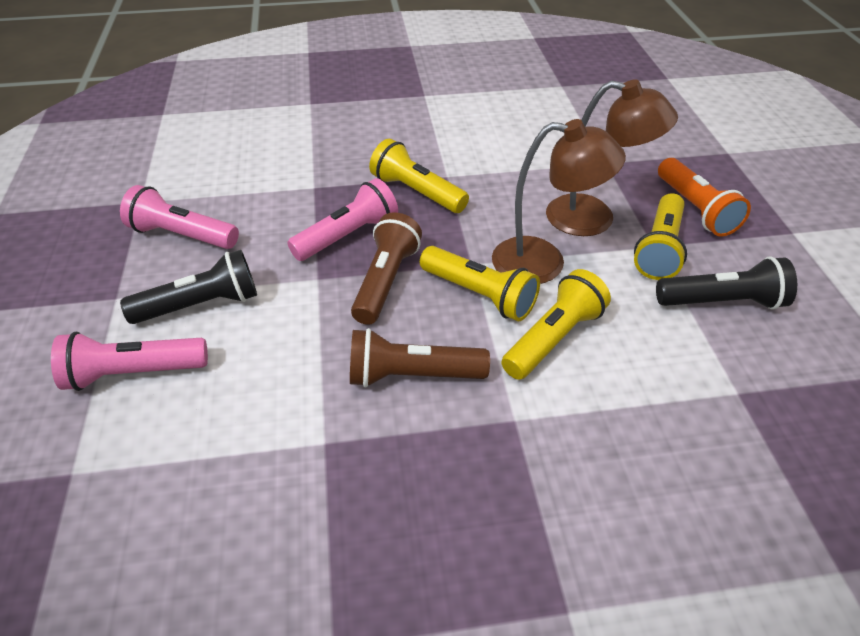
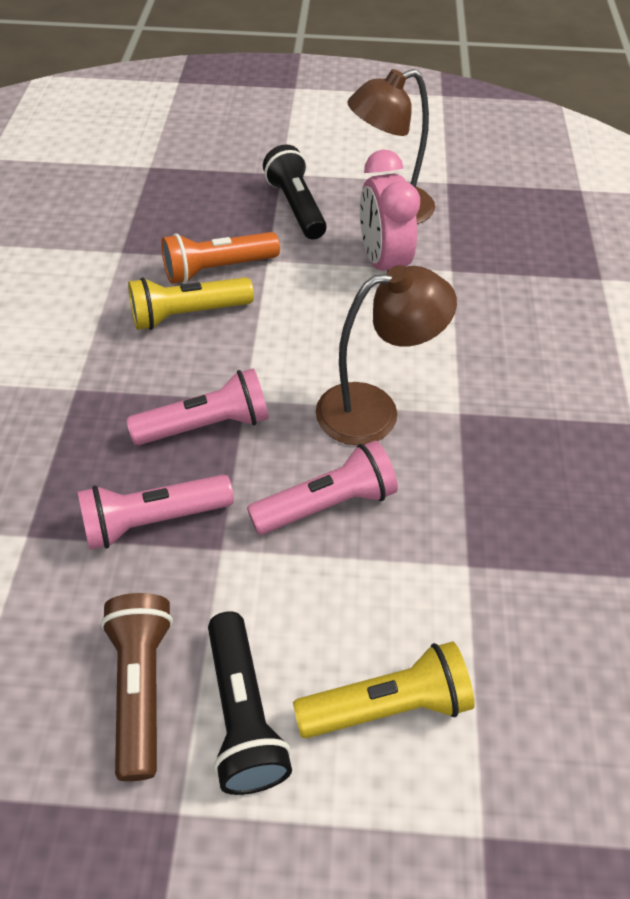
brown flashlight: [350,328,490,387] [351,212,422,325] = 2 -> [101,593,173,781] = 1
pink clock: none = 0 -> [360,149,420,272] = 1
yellow flashlight: [369,139,469,213] [420,246,540,321] [501,269,611,380] [634,193,687,280] = 4 -> [128,277,254,330] [293,642,475,739] = 2

